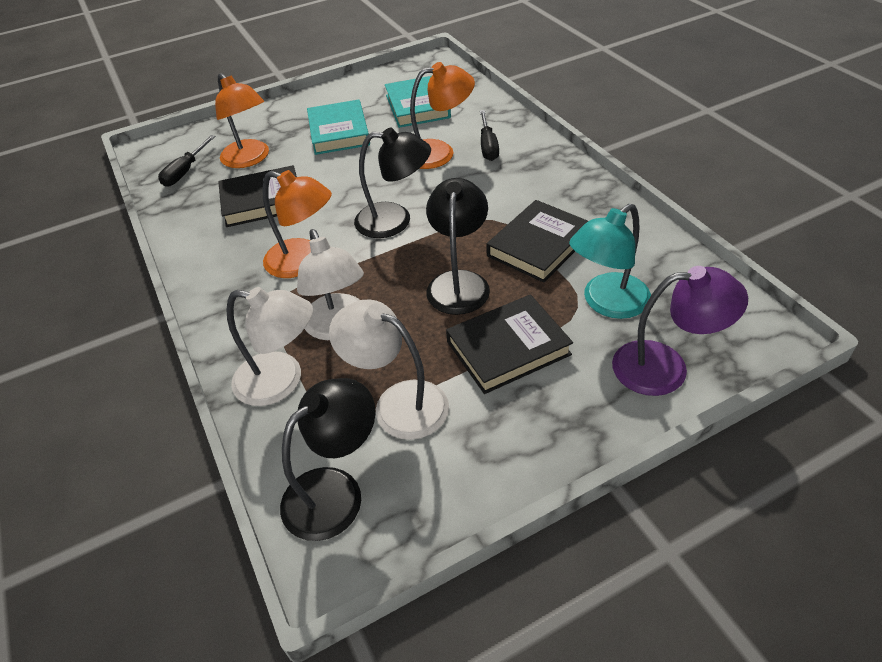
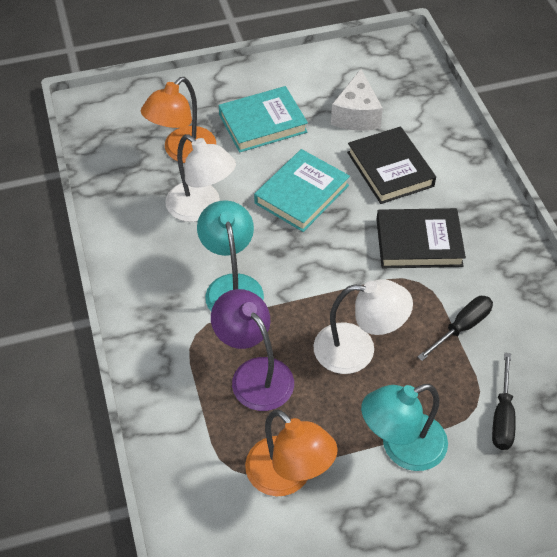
black book: [218,165,297,227] [446,294,573,394] [486,200,588,283] = 3 -> [347,127,436,204] [376,208,466,268] = 2
black lamp: [280,378,375,541] [354,128,431,238] [426,178,490,315] = 3 -> none = 0
orange lamp: [215,73,269,168] [262,170,332,278] [410,62,475,169] = 3 -> [141,77,216,163] [245,409,338,496] = 2
turquoise lamp: [569,204,651,319] = 1 -> [197,200,264,311] [361,384,448,471] = 2
white cheese: none = 0 -> [331,69,383,131] = 1
white lamp: [226,287,313,406] [297,229,364,340] [329,300,449,440] = 3 -> [165,134,236,222] [313,279,413,374] = 2

